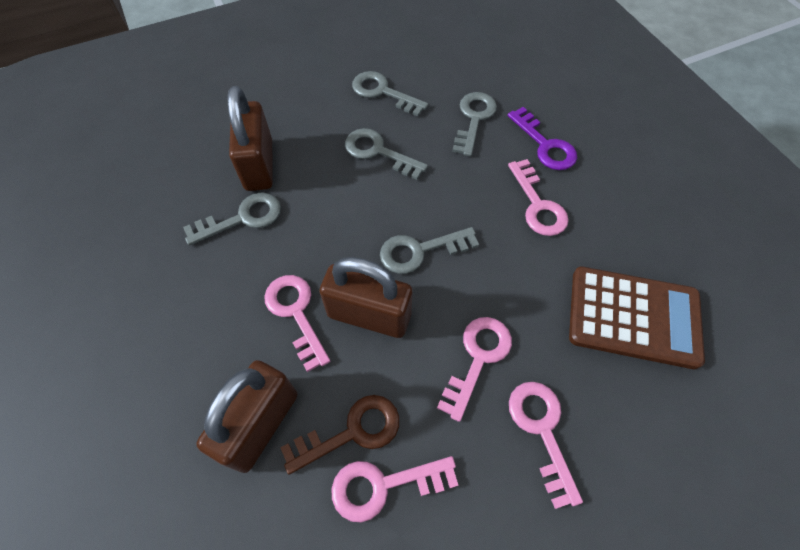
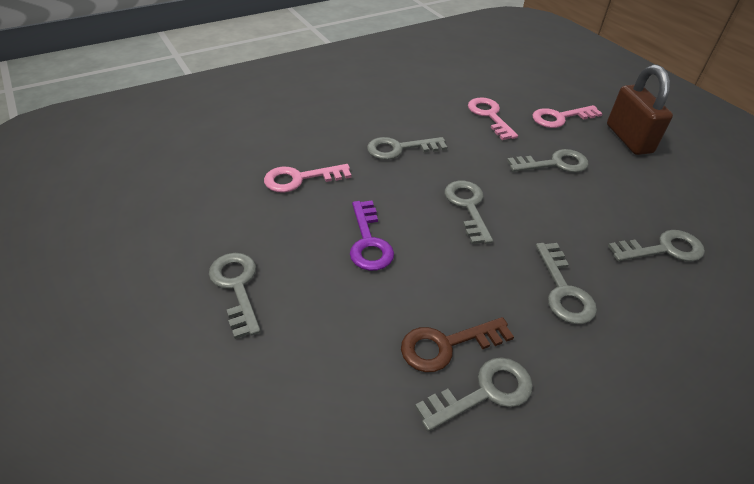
brown calculator: [569,267,705,369] = 1 -> none = 0
brown padlock: [196,360,297,473] [228,86,273,191] [319,257,412,338] = 3 -> [607,65,673,155] = 1
grey key: [183,192,281,246] [345,128,428,180] [352,71,428,117] [380,227,479,274] [452,92,497,157] = 5 -> [209,253,261,339] [367,137,447,160] [415,357,533,432] [444,181,493,244] [507,149,588,173] [536,243,597,324] [608,230,705,262] = 7
pink key: [264,275,330,372] [331,456,459,523] [437,317,512,422] [508,159,569,236] [509,382,583,509] = 5 -> [264,164,351,192] [468,97,518,140] [532,105,603,128] = 3

